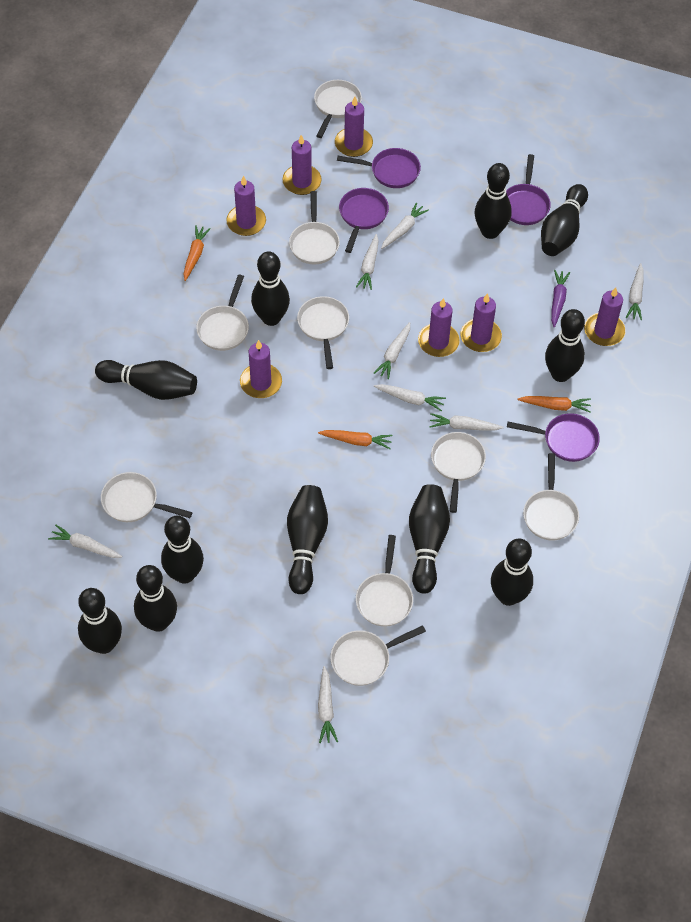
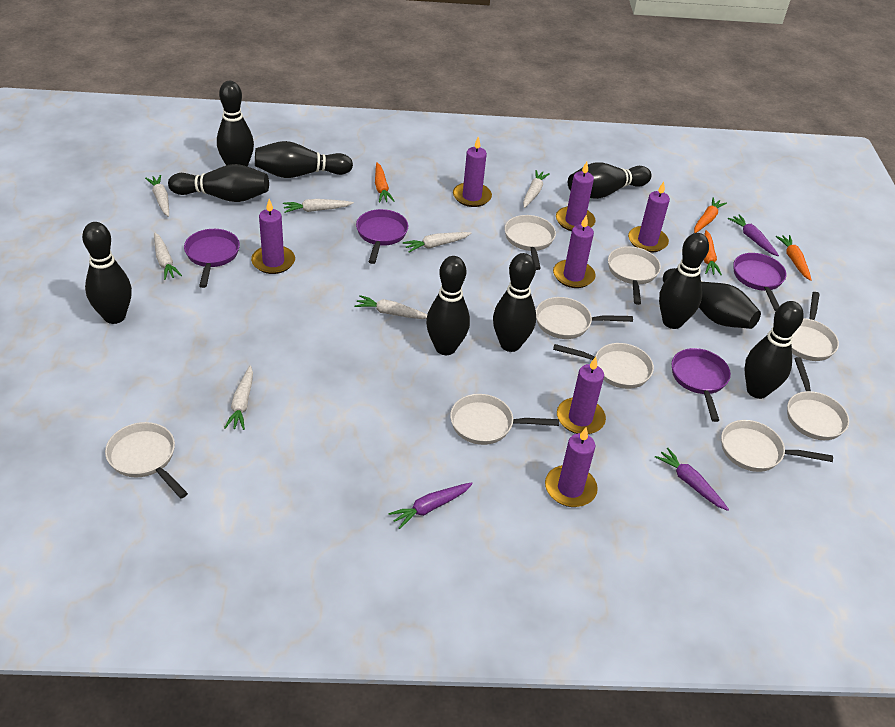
black bowling pin: [78,588,122,654] [95,360,197,400] [134,565,177,632] [161,516,204,584] [251,251,290,326] [287,485,328,594] [409,484,450,594] [475,163,512,239] [491,538,533,606] [541,184,588,256] [545,309,585,382] = 11 -> [82,222,132,324] [168,164,269,202] [217,81,254,167] [255,141,353,178] [426,256,470,355] [493,253,536,352] [568,162,651,199] [659,233,709,329] [663,268,761,329] [744,301,804,399] = 10
orange carrot: [184,225,211,281] [318,430,393,449] [518,396,591,412] = 3 -> [375,162,394,203] [694,197,727,233] [704,230,722,275] [775,235,812,281] = 4
purple carrot: [551,270,570,327] = 1 -> [388,482,473,529] [655,448,729,511] [728,214,779,256] = 3
white carrot: [48,525,122,558] [318,666,338,743] [356,234,379,290] [374,322,410,379] [374,384,446,411] [381,203,429,249] [429,413,504,431] [626,263,644,320] = 8 -> [145,175,169,217] [154,233,182,280] [224,366,253,430] [283,199,354,213] [355,295,427,319] [403,232,471,253] [523,170,550,208] = 7

